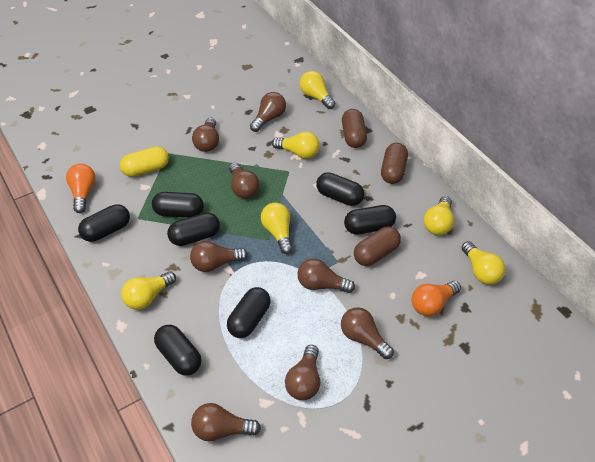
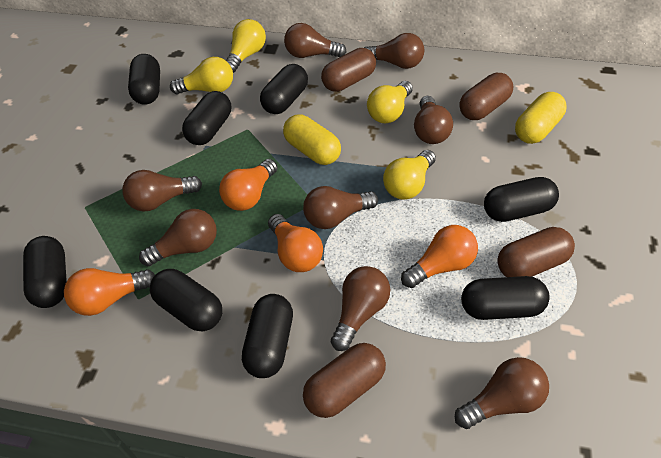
black capsule: [78,204,130,242] [152,192,204,218] [154,325,201,376] [167,212,220,246] [227,287,271,338] [316,172,364,206] [344,205,396,234] = 7 -> [23,236,67,308] [128,54,160,105] [150,269,222,331] [182,91,231,145] [242,294,293,378] [260,64,308,114] [461,276,550,320] [484,177,559,222] = 8
brown capsule: [342,109,367,148] [354,227,401,266] [381,143,408,184] = 3 -> [303,343,386,418] [321,48,376,92] [459,73,514,120] [497,227,575,277] = 4
orange light bulb: [66,164,96,213] [411,281,461,316] = 2 -> [64,268,155,316] [219,159,278,211] [268,214,323,272] [401,225,478,288] = 4
yellow capsule: [120,146,169,177] = 1 -> [283,114,341,165] [515,92,567,144] = 2
yellow light bulb: [121,271,176,310] [261,203,293,254] [272,131,320,159] [300,71,335,109] [424,196,454,235] [461,241,505,285] = 6 -> [170,57,233,94] [226,19,266,73] [367,81,413,123] [383,150,436,200] = 4

